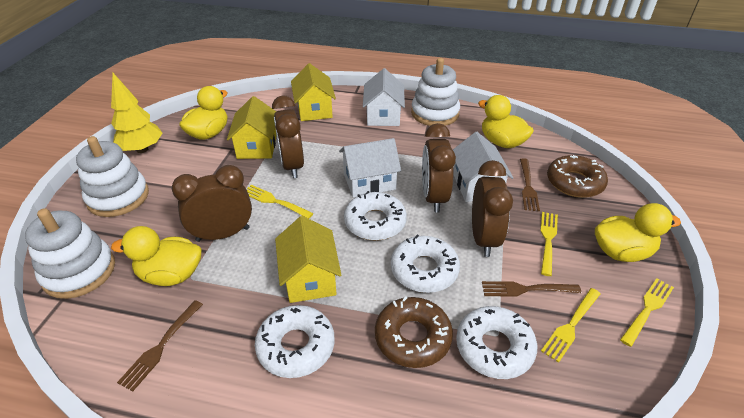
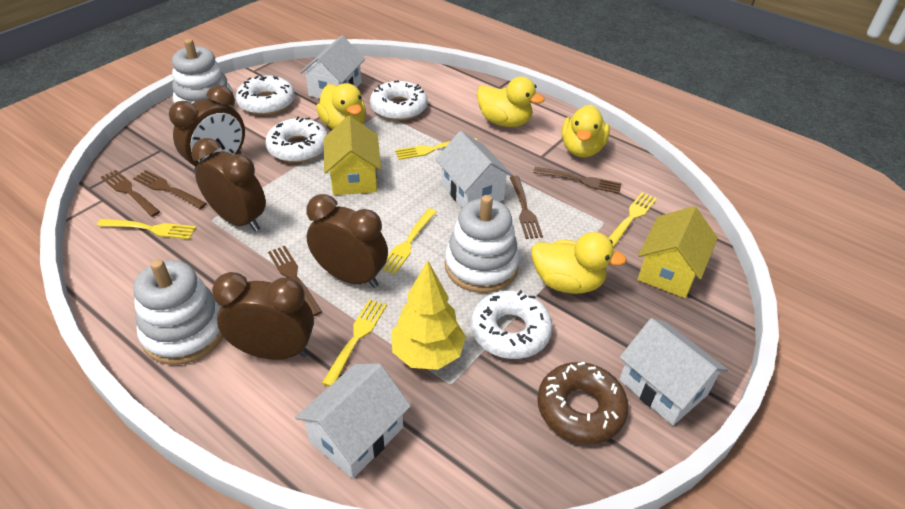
brown donut: [375,296,453,368] [547,155,608,198] = 2 -> [537,362,629,444] = 1
brown fork: [117,300,203,391] [482,281,581,297] [520,158,540,211] = 3 -> [101,170,161,217] [133,170,207,209] [268,246,322,317] [510,176,543,239] [533,167,622,194] = 5
white house: [339,138,401,197] [363,68,405,126] [453,132,513,202] = 3 -> [295,363,411,479] [300,35,365,99] [436,131,513,207] [619,318,728,426] = 4
yellow fork: [246,185,313,219] [540,212,558,276] [541,288,601,363] [620,278,674,347] = 4 -> [97,219,196,239] [322,299,387,387] [383,208,437,275] [395,138,478,160] [609,192,657,247] = 5
yellow house: [227,96,277,159] [275,216,341,303] [291,63,336,121] = 3 -> [324,116,381,195] [638,206,718,298] = 2

